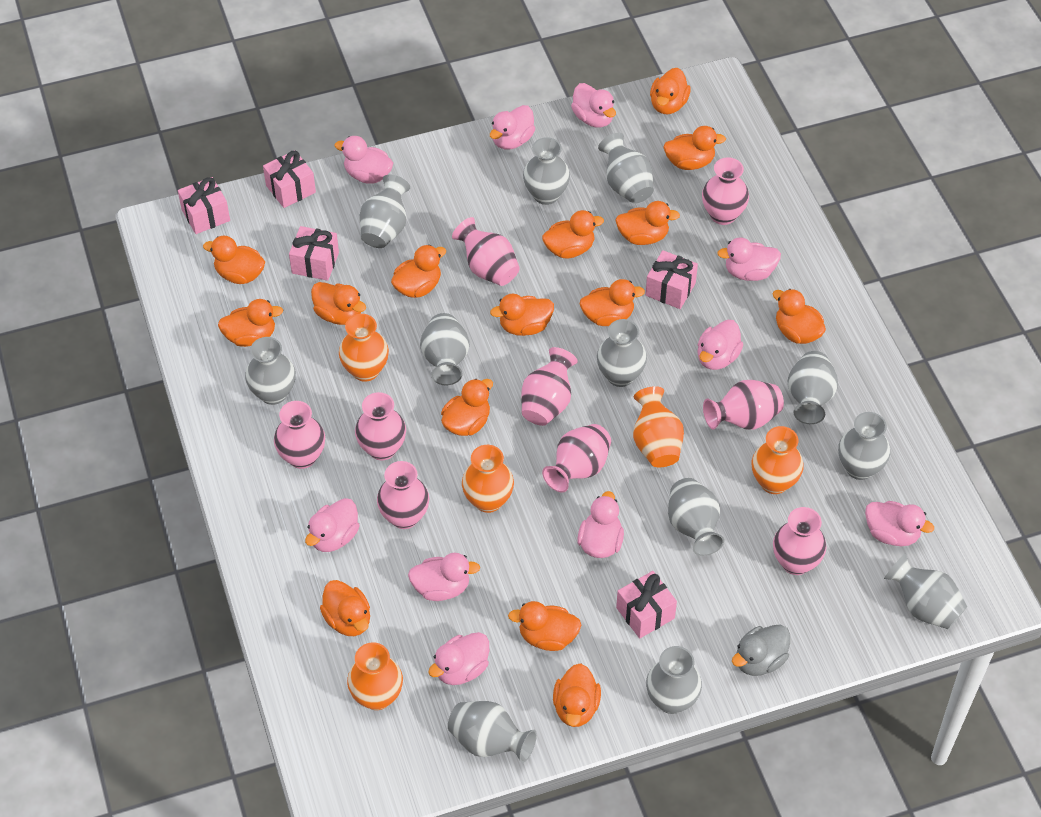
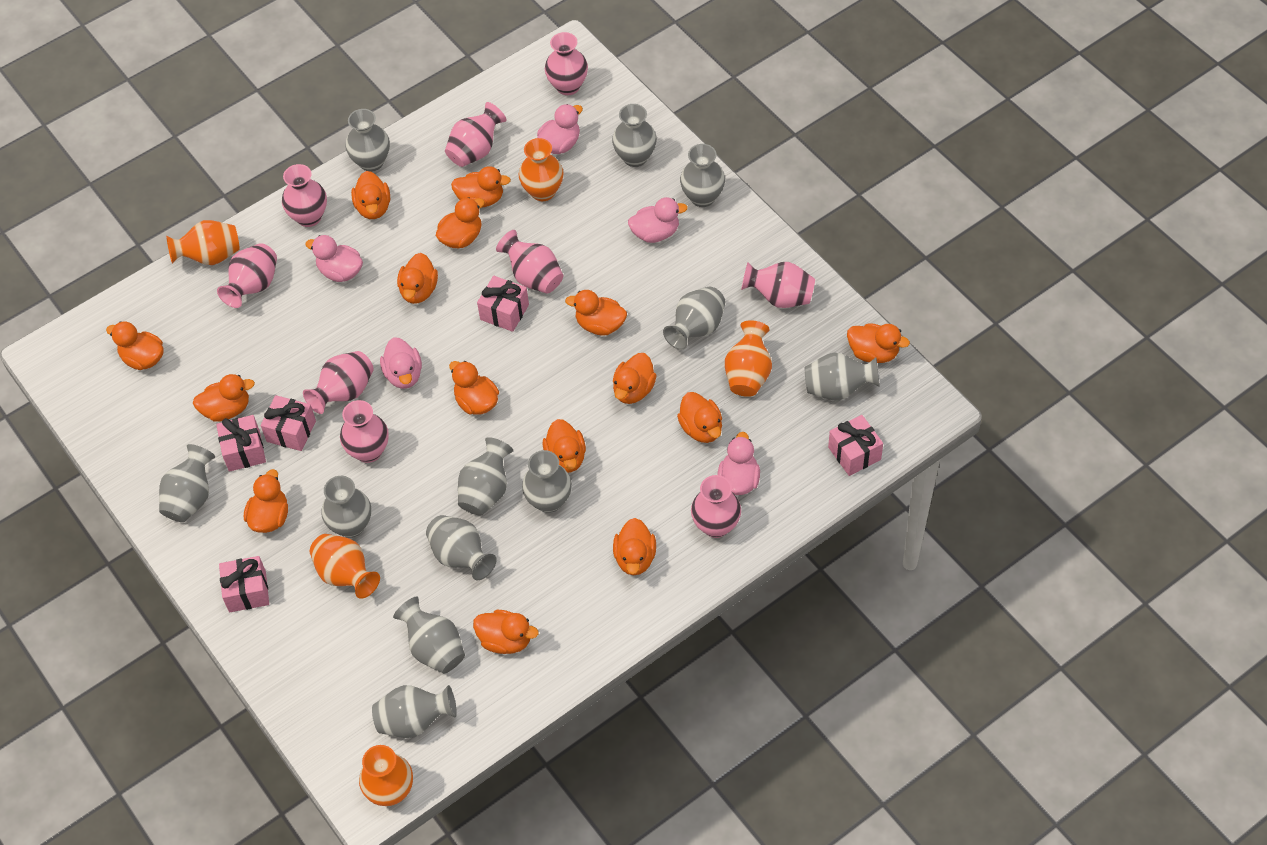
grey duck: [732,625,790,676] = 1 -> none = 0
pink duck: [305,498,359,552] [335,136,393,184] [408,553,480,601] [428,632,489,685] [490,105,535,150] [571,83,616,128] [577,491,624,558] [697,320,743,370] [717,238,781,281] [865,501,934,546] = 10 -> [305,235,363,282] [380,337,422,389] [537,104,583,154] [628,197,688,243] [717,432,760,495] = 5

